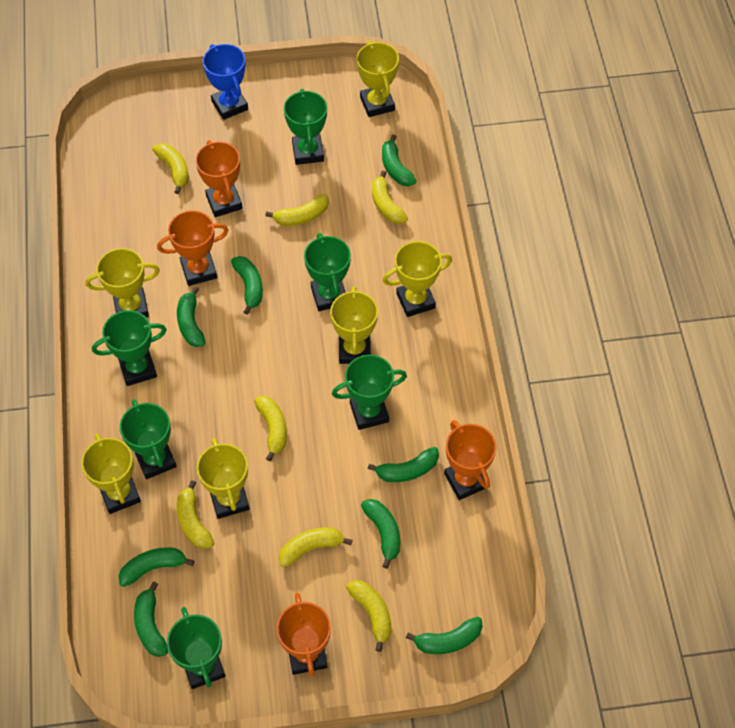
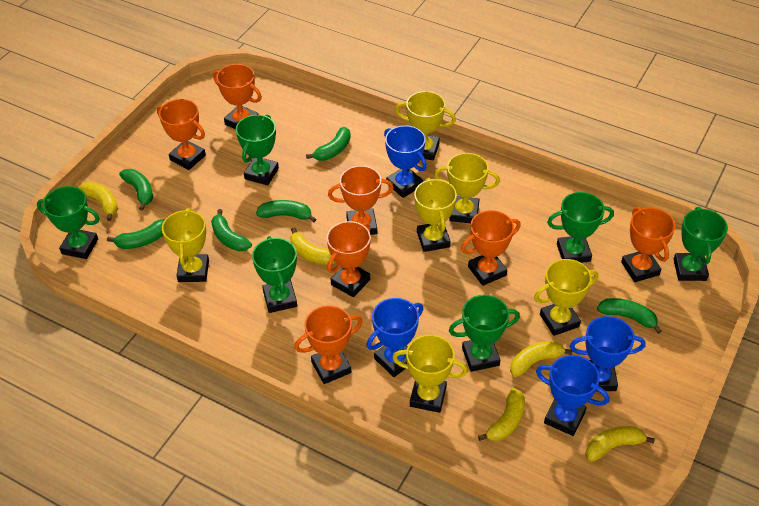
blue trophy: [202,44,248,120] = 1 -> [367,298,423,377] [384,125,427,198] [536,355,609,436] [570,316,646,391] = 4
green banana: [119,547,194,587] [134,582,168,657] [177,286,205,347] [231,256,263,315] [361,499,400,569] [368,447,439,482] [382,134,417,186] [406,617,483,654] = 8 -> [107,219,165,249] [119,169,153,211] [211,209,252,252] [256,200,316,222] [306,127,351,161] [597,298,662,334] = 6
orange trophy: [157,210,229,286] [195,140,243,217] [277,593,331,676] [444,420,497,500] = 4 -> [157,99,206,170] [213,64,262,129] [294,305,363,384] [327,221,371,297] [328,166,394,235] [461,210,521,286] [621,207,675,282] = 7
yellow banana: [152,143,189,194] [177,481,214,549] [254,396,287,461] [266,194,329,226] [279,527,352,567] [346,580,391,652] [372,171,408,224] = 7 -> [79,182,118,221] [290,227,335,265] [478,388,525,441] [510,341,572,377] [585,426,655,462] = 5

